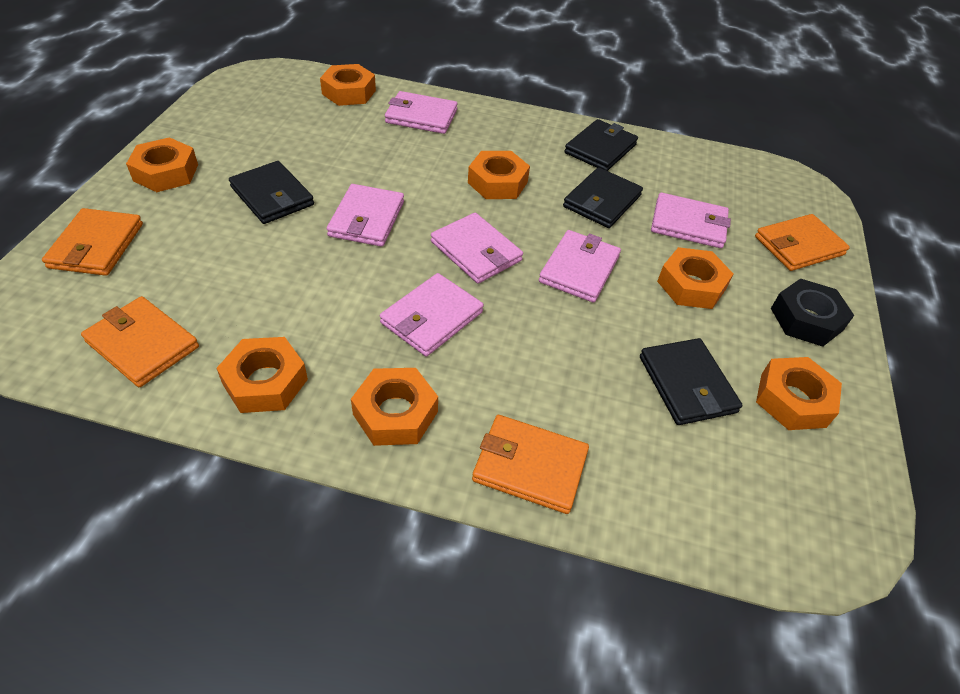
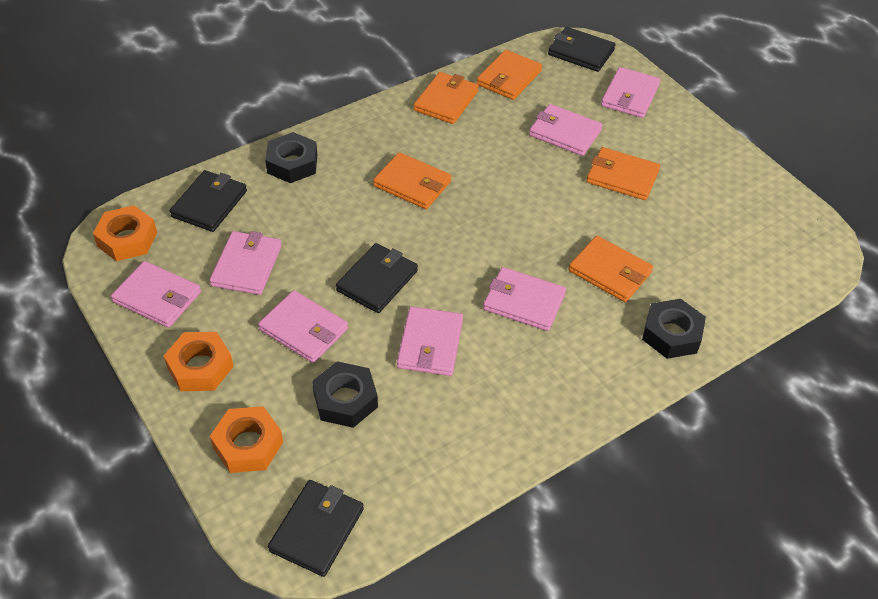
black nut: [771,279,854,347] = 1 -> [265,132,317,183] [312,361,378,428] [642,299,706,359] = 3
orange nut: [126,137,198,192] [216,337,308,413] [320,64,376,106] [351,368,438,446] [468,151,530,199] [657,247,733,309] [756,357,842,430] = 7 -> [93,205,157,261] [164,332,234,391] [210,406,283,473] = 3
orange wallet: [42,208,143,276] [81,296,199,387] [472,415,589,514] [755,214,850,271] = 4 -> [373,152,451,209] [414,72,479,124] [476,50,542,100] [569,236,653,302] [586,147,660,200] = 5
pink wallet: [327,184,404,247] [380,273,484,356] [385,91,458,134] [431,213,523,283] [539,230,621,303] [651,192,731,248] = 6 -> [111,261,201,328] [210,231,282,295] [258,290,348,363] [397,306,463,376] [483,267,566,331] [529,104,603,156] [601,67,660,118] = 7

